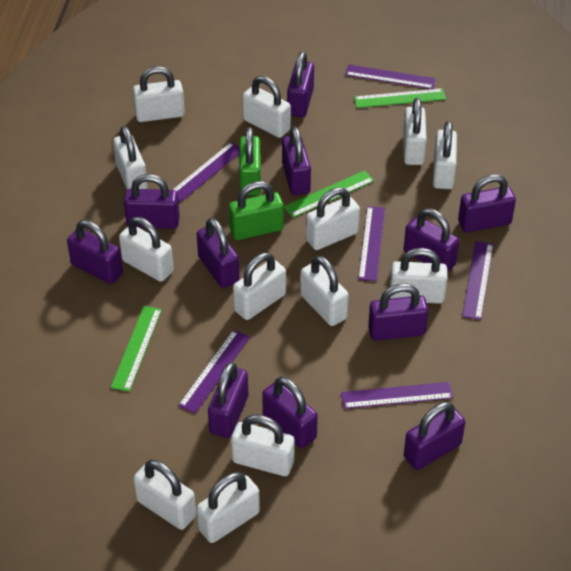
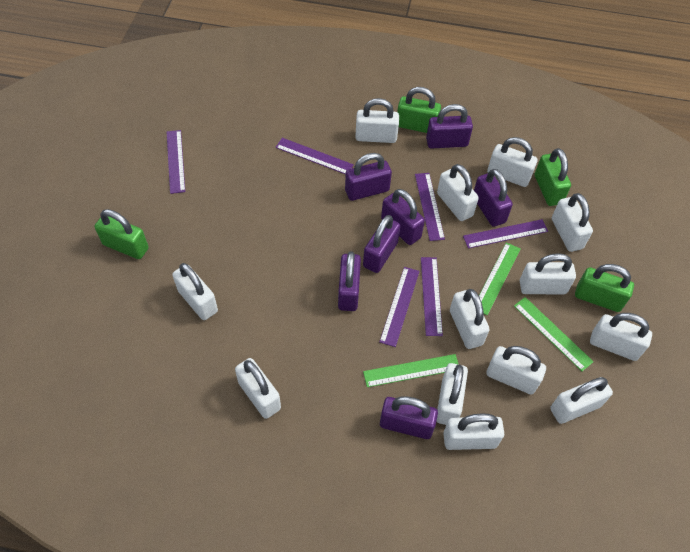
green padlock: [229,181,284,240] [239,127,261,195] = 2 -> [95,209,149,259] [397,87,441,133] [535,148,571,206] [575,264,634,312] = 4
purple padlock: [67,220,123,284] [124,174,180,229] [197,218,240,288] [208,362,248,438] [262,377,318,448] [282,127,311,195] [287,51,314,117] [368,283,428,341] [404,208,459,273] [404,402,465,470] [458,174,516,232] = 11 -> [338,251,361,311] [345,153,392,201] [363,215,401,273] [380,396,438,439] [381,189,425,245] [426,104,473,149] [474,169,513,227] = 7

